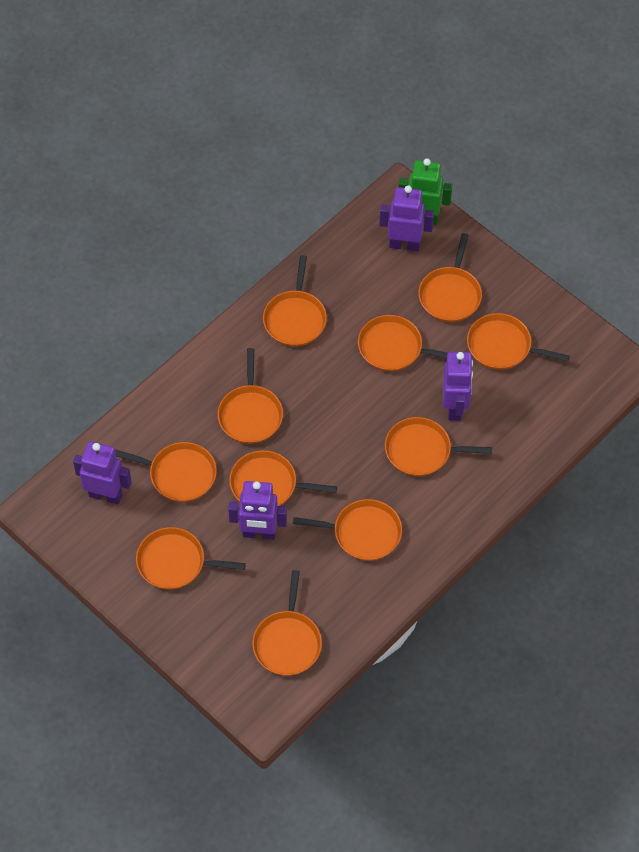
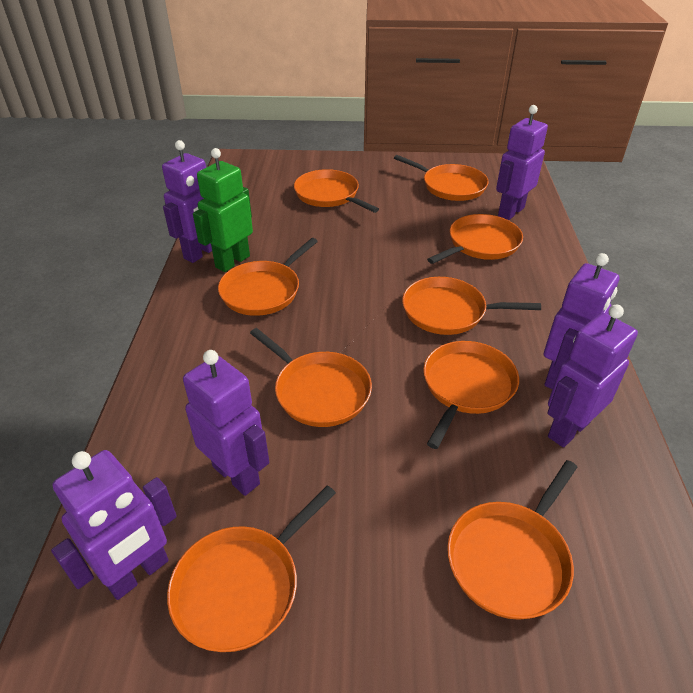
orange pan: [115,442,217,502] [136,527,246,590] [218,348,283,444] [229,450,337,506] [252,570,322,676] [263,255,327,346] [293,499,402,561] [358,315,448,371] [385,417,492,476] [418,233,482,322] [467,313,570,370] = 11 -> [167,485,336,652] [218,238,318,316] [250,328,372,427] [294,169,379,213] [394,155,488,201] [402,277,541,335] [423,341,519,449] [427,214,523,264] [447,460,577,620] = 9
purple robot: [73,441,132,505] [228,481,287,540] [379,185,434,251] [443,352,473,421] = 4 -> [51,450,177,600] [162,140,212,263] [183,350,269,496] [496,105,548,220] [544,253,620,389] [547,304,638,447] = 6

